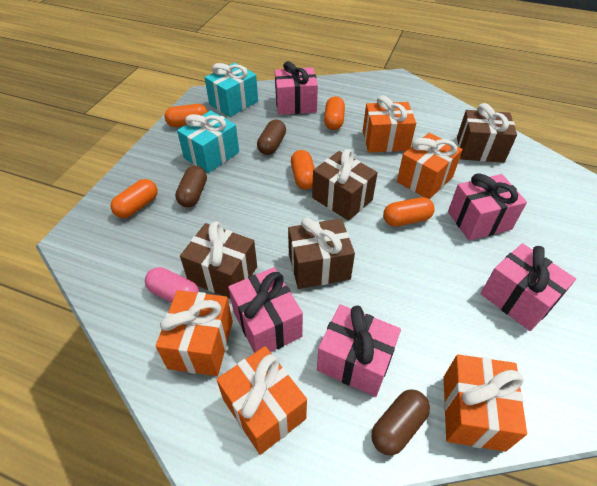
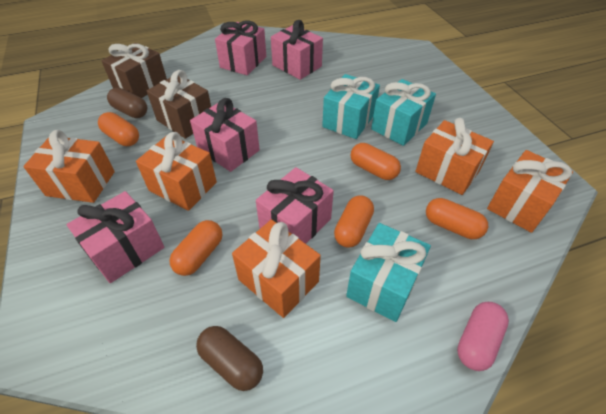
brown capsule: [175,166,207,207] [257,119,286,155] [371,390,430,455] = 3 -> [107,88,147,118] [196,326,263,391] = 2
brown gift: [180,221,257,299] [288,218,355,289] [312,149,378,221] [457,103,517,163] = 4 -> [101,43,167,98] [147,70,211,139] = 2
turquoise gift: [177,110,239,173] [205,63,258,117] = 2 -> [322,74,380,139] [346,223,431,322] [371,79,436,146] = 3

